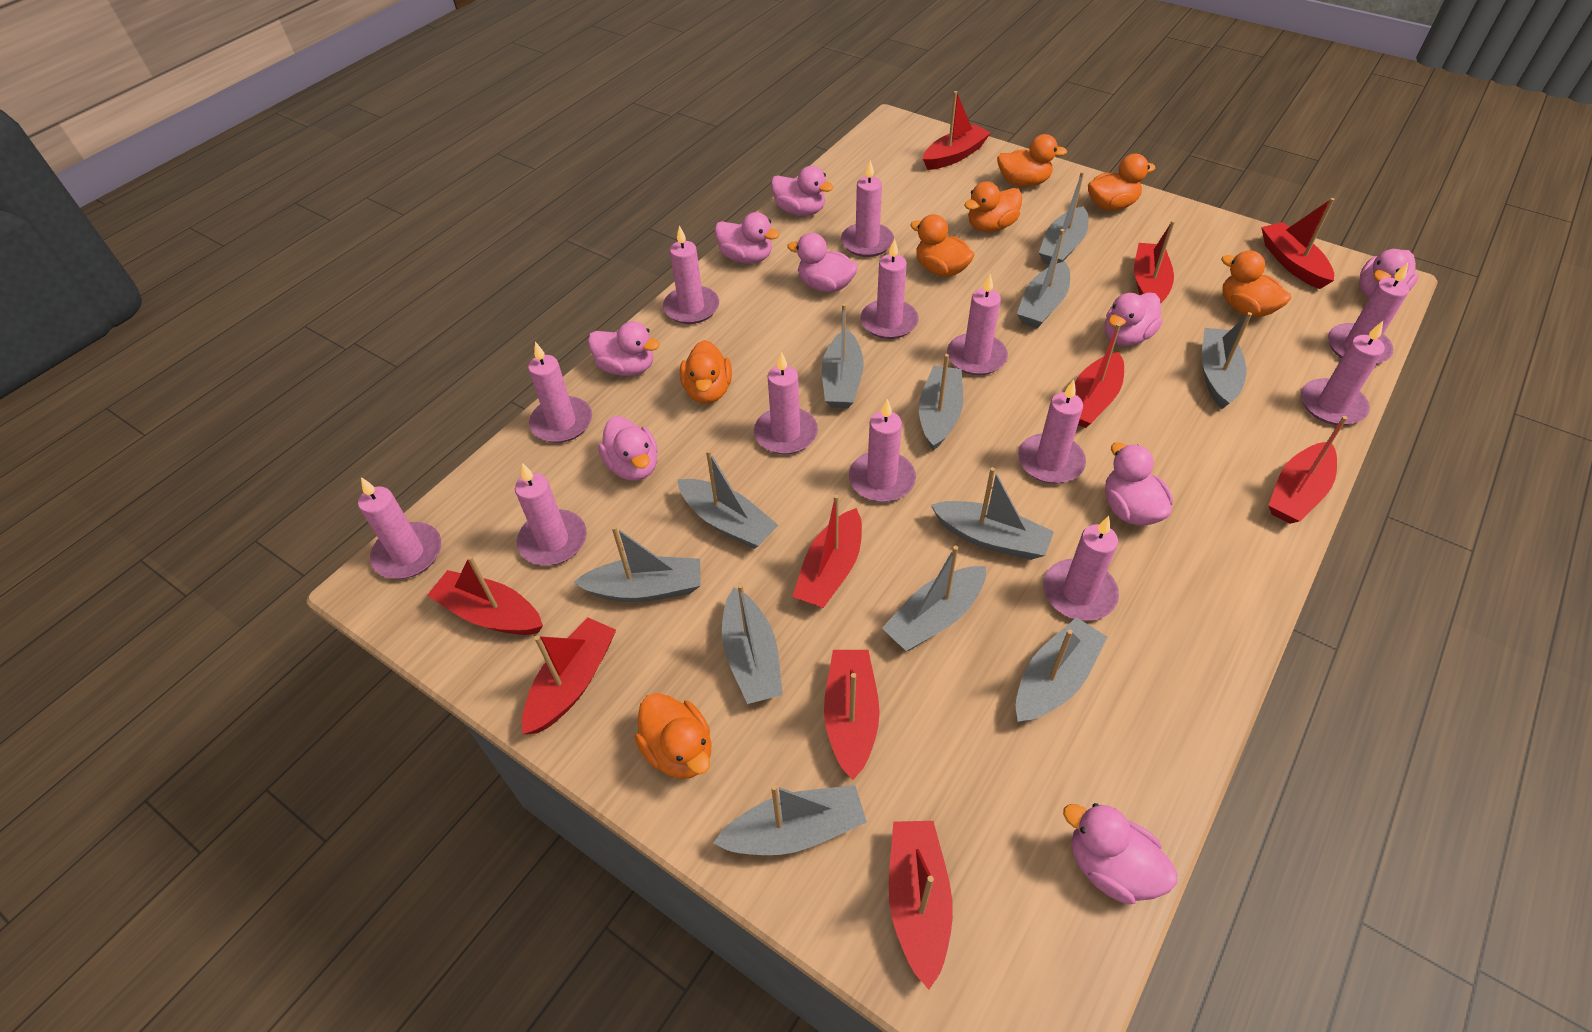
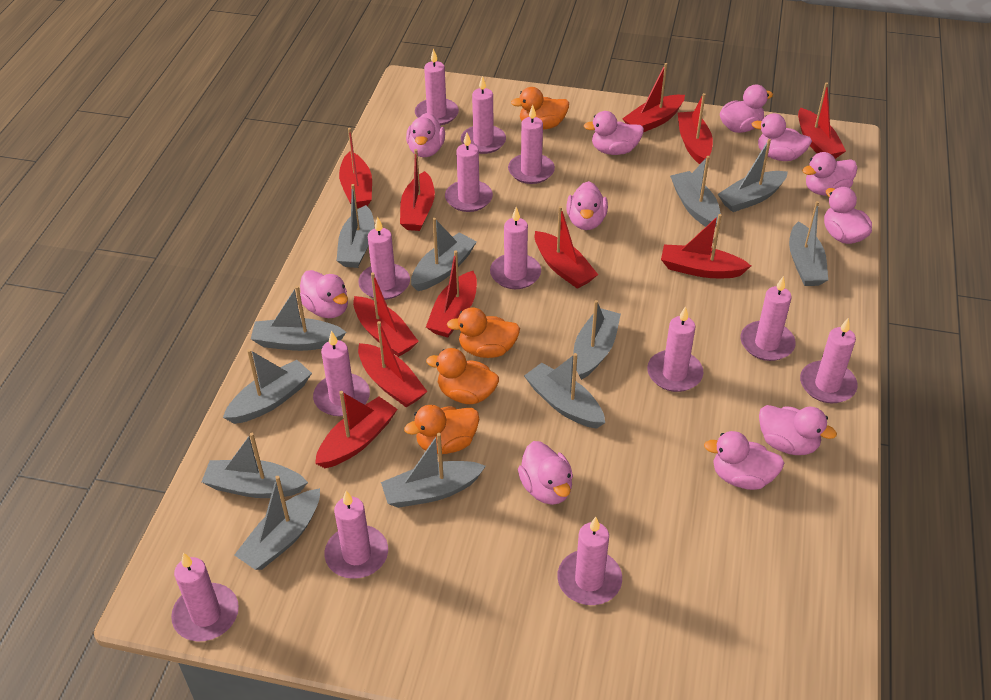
orange duck: [635,693,712,779] [680,340,732,404] [910,214,974,277] [964,181,1022,232] [997,134,1067,187] [1088,154,1155,211] [1221,250,1291,317] = 7 -> [404,405,479,454] [426,348,499,404] [447,307,520,358] [511,87,569,130] = 4
pink duck: [588,321,660,376] [598,416,658,481] [715,212,779,264] [771,166,834,216] [787,233,858,292] [1063,803,1177,904] [1105,292,1163,346] [1105,442,1173,526] [1359,249,1419,298] = 9 -> [300,270,348,318] [406,113,445,157] [518,441,573,505] [566,181,608,230] [584,111,644,155] [704,431,784,490] [720,84,773,133] [751,113,812,161] [759,405,837,455] [802,152,857,196] [824,187,872,244] = 11
red boat: [427,556,543,635] [522,617,616,734] [792,495,862,608] [824,650,880,780] [889,821,953,989] [923,91,991,170] [1075,323,1124,428] [1134,220,1175,304] [1261,198,1335,289] [1268,416,1347,524] = 10 -> [315,391,397,468] [339,128,372,208] [353,272,419,357] [358,321,428,407] [400,149,435,231] [426,250,477,337] [535,206,598,289] [622,63,685,132] [661,214,751,278] [678,93,713,164] [798,82,846,159] = 11

